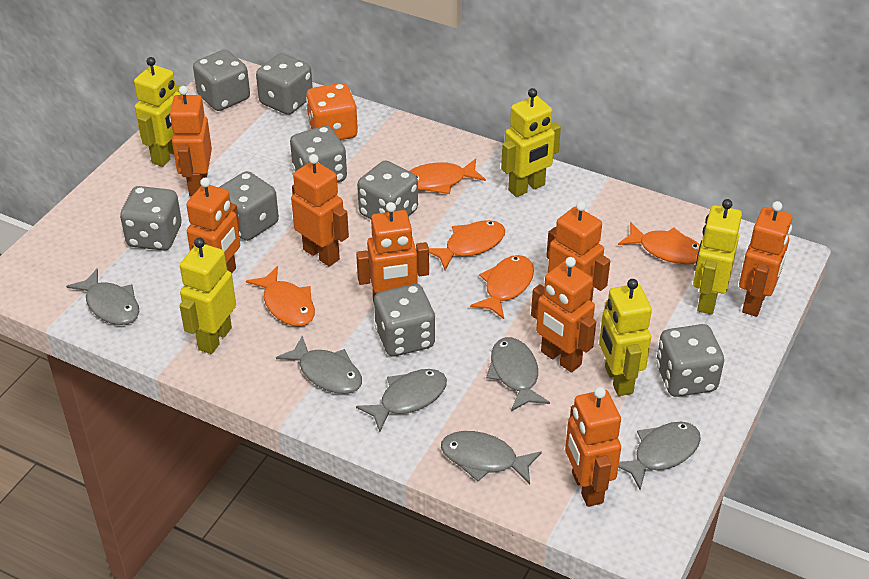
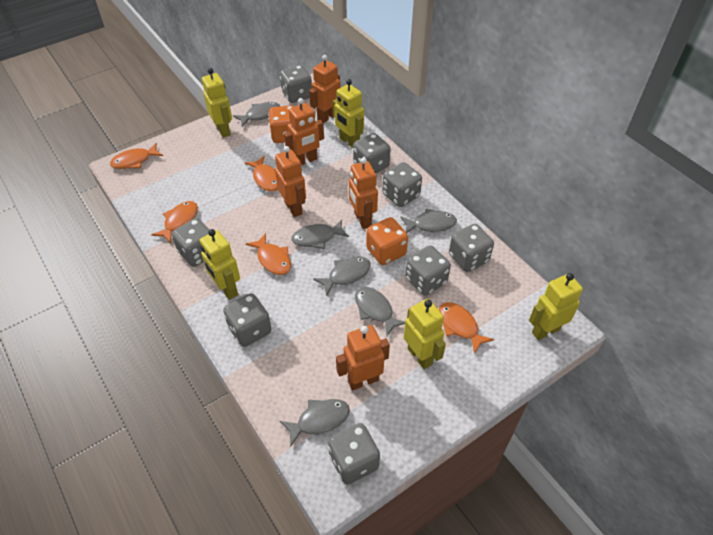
orange dice: [306,83,358,140] = 1 -> [268,105,295,143] [366,217,408,265] = 2
orange robot: [169,86,212,196] [186,178,240,273] [291,154,349,267] [356,202,429,302] [531,257,596,372] [546,201,610,301] [565,387,621,507] [739,201,792,317] = 8 -> [275,146,306,217] [284,98,324,165] [309,55,340,124] [336,325,390,391] [349,158,378,229] = 5

